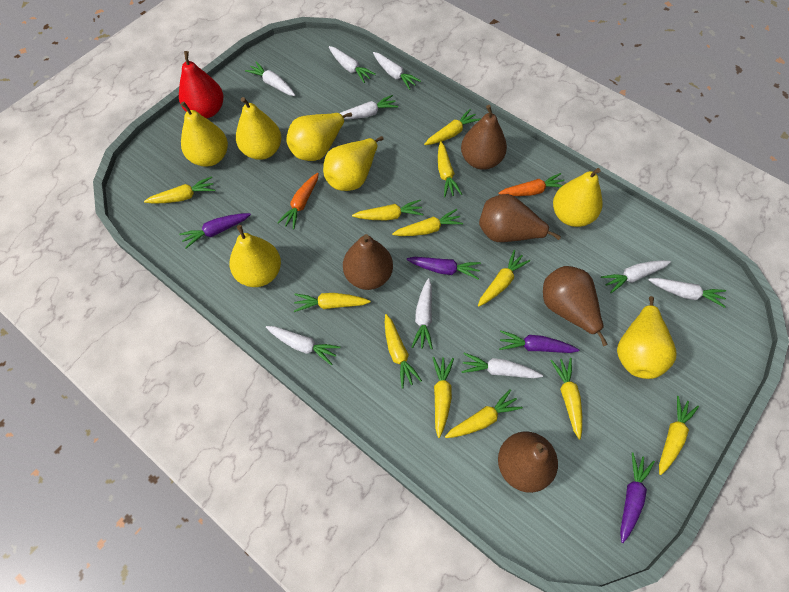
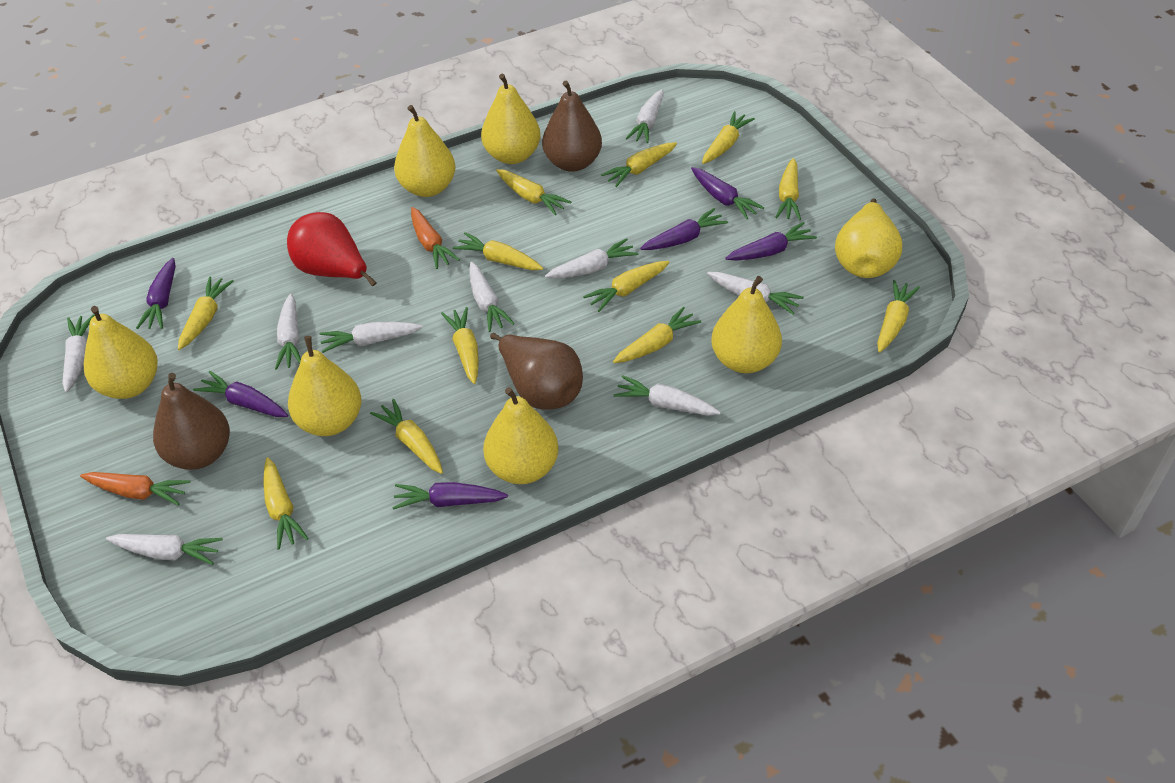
brown pear: [343,234,393,290] [461,105,507,170] [479,194,561,242] [498,431,558,493] [543,266,608,346] = 5 -> [153,373,230,470] [490,333,583,410] [542,81,602,172] = 3
purple carrot: [179,213,251,249] [407,257,481,280] [499,330,579,353] [620,452,655,543] = 4 -> [136,258,176,329] [193,371,288,417] [392,482,508,510] [640,208,728,250] [691,167,764,219] [726,222,817,261] = 6

